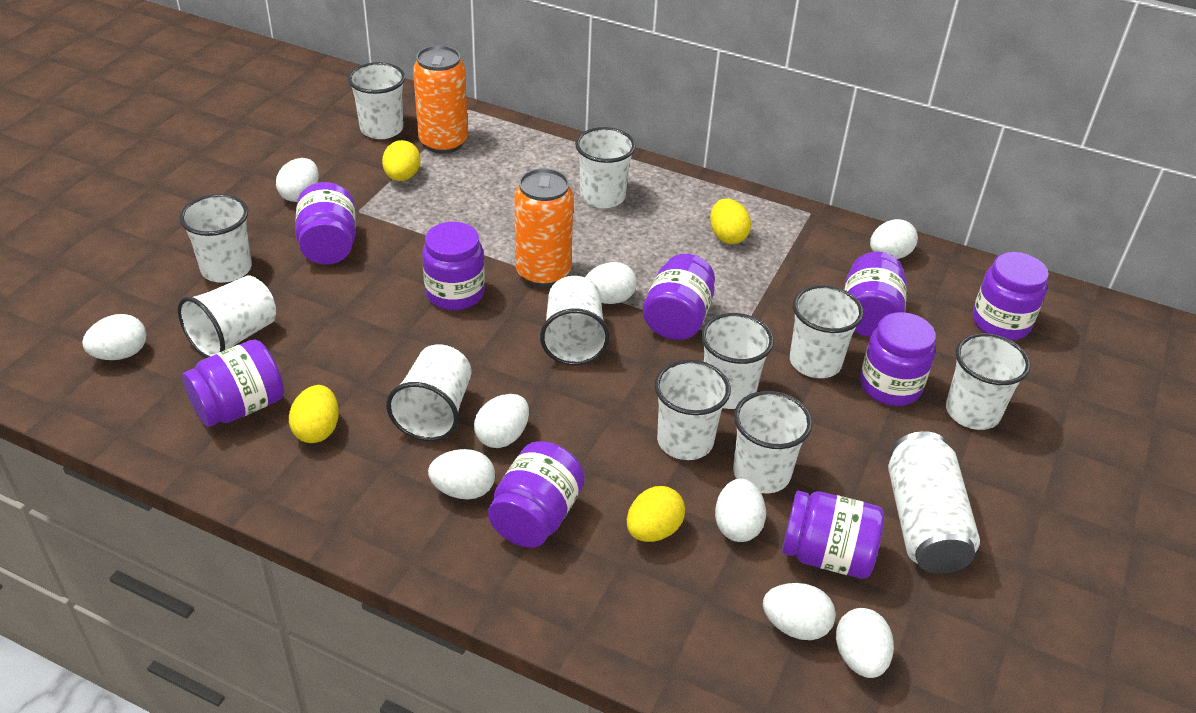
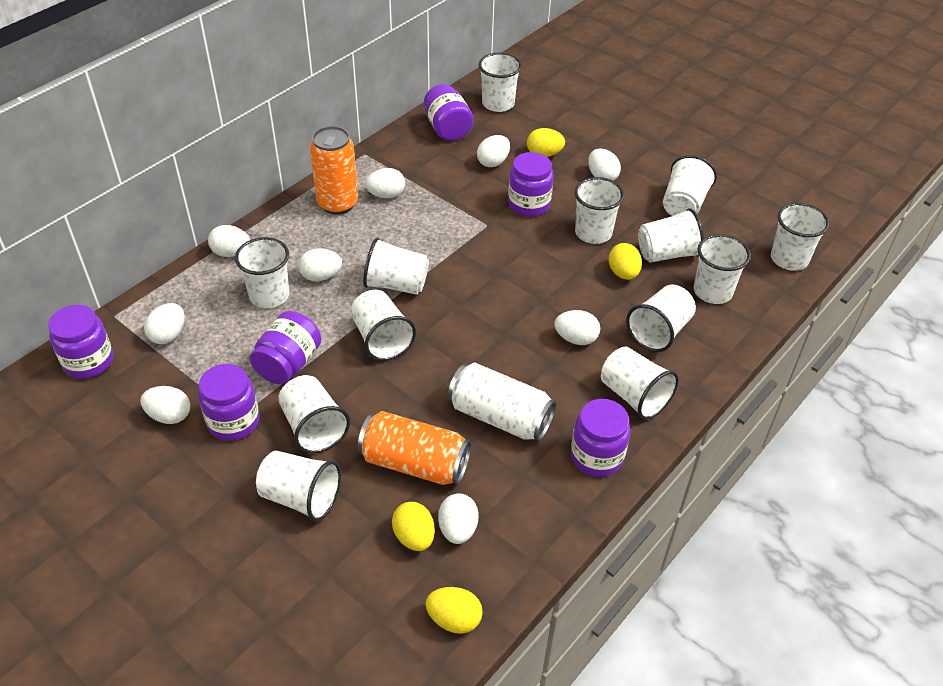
purple jar: [182,340,284,427] [295,182,356,265] [422,222,485,310] [488,441,585,548] [643,254,715,340] [782,491,884,579] [844,252,907,337] [860,312,936,406] [973,252,1049,340] = 9 -> [48,305,113,379] [198,364,259,441] [250,311,321,384] [424,84,474,141] [508,152,554,217] [571,399,630,477] = 6
white cup: [178,275,276,358] [179,194,252,283] [348,62,405,139] [386,344,472,441] [540,276,610,365] [575,127,636,208] [655,360,731,460] [701,313,774,409] [733,391,812,493] [790,285,863,378] [946,333,1030,430] = 11 -> [235,237,290,308] [256,451,341,522] [278,375,350,454] [351,290,416,361] [363,238,429,295] [479,53,522,112] [574,177,624,244] [601,346,679,420] [626,285,696,352] [638,208,704,263] [663,155,717,216] [694,234,751,304] [771,203,829,271] = 13

